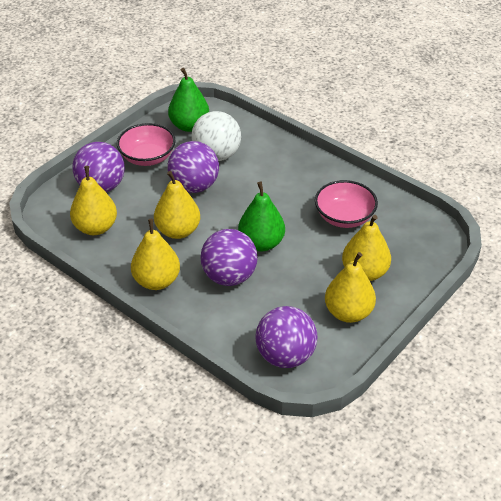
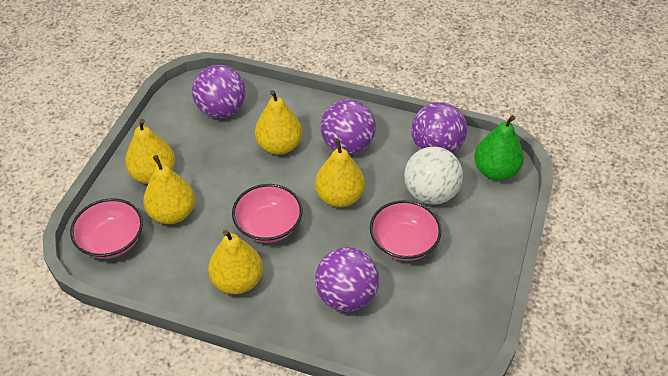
green pear: [168,68,209,132] [238,182,285,251] = 2 -> [474,115,524,181] = 1
pink bowl: [117,123,176,166] [315,180,378,228] = 2 -> [70,198,143,259] [232,184,303,243] [370,200,442,261] = 3

